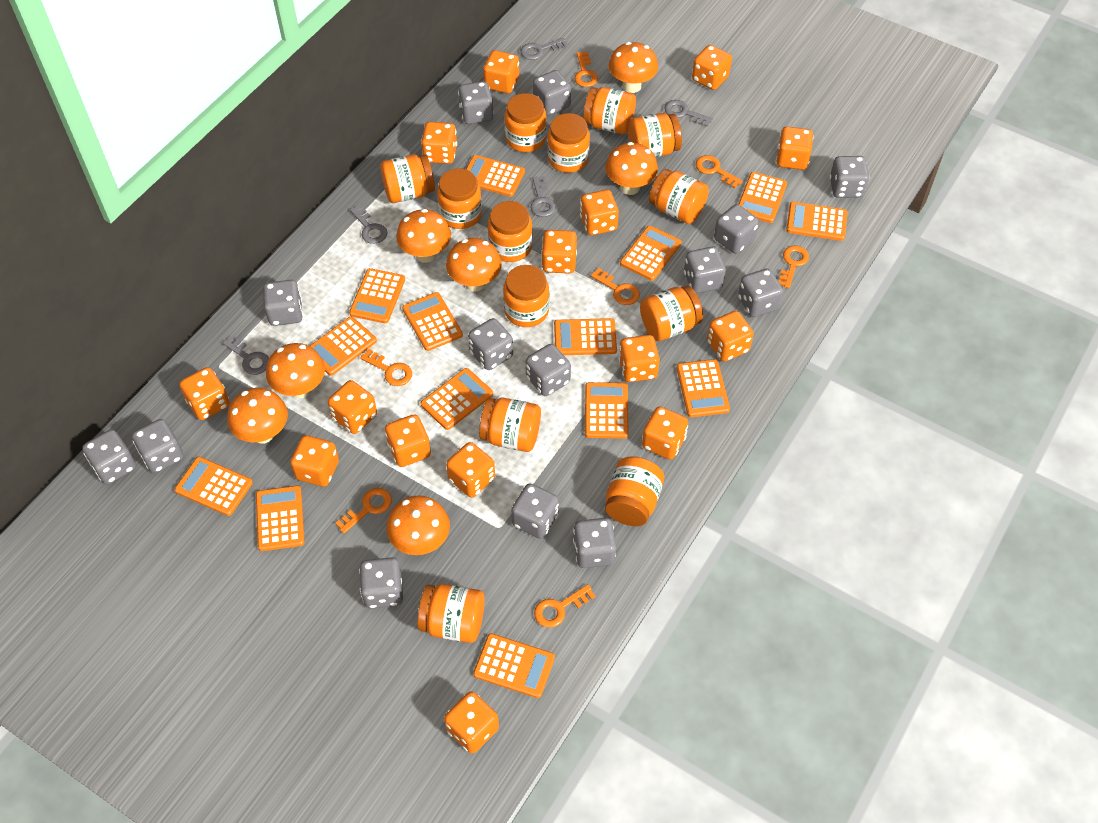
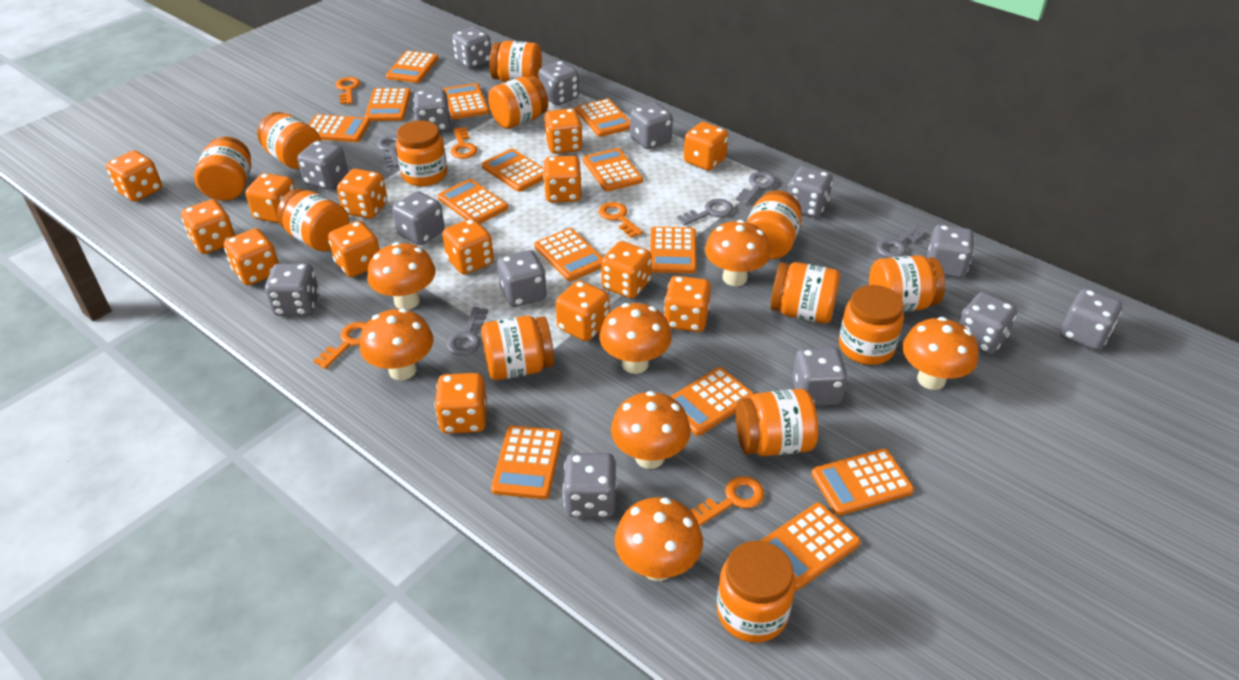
orange dice: [180,367,230,420] [290,435,339,487] [328,380,377,434] [385,414,431,467] [421,122,457,164] [444,692,499,754] [446,442,495,498] [483,50,519,94] [541,230,577,274] [580,190,619,235] [619,335,660,382] [642,406,688,460] [692,45,732,90] [707,311,754,362] [776,126,813,170] = 15 -> [106,151,162,202] [181,199,235,254] [224,228,279,285] [245,173,295,223] [328,221,380,277] [337,169,387,219] [435,373,487,434] [442,218,494,274] [543,156,581,202] [544,108,583,154] [556,280,610,341] [601,241,652,298] [664,276,711,332] [684,122,728,170] = 14
orange key: [335,488,392,534] [360,349,412,386] [534,584,595,628] [574,52,598,87] [591,268,640,305] [696,155,743,188] [778,245,809,288] = 7 -> [314,322,366,369] [336,77,360,104] [451,127,478,159] [599,202,643,238] [690,476,764,526] = 5

